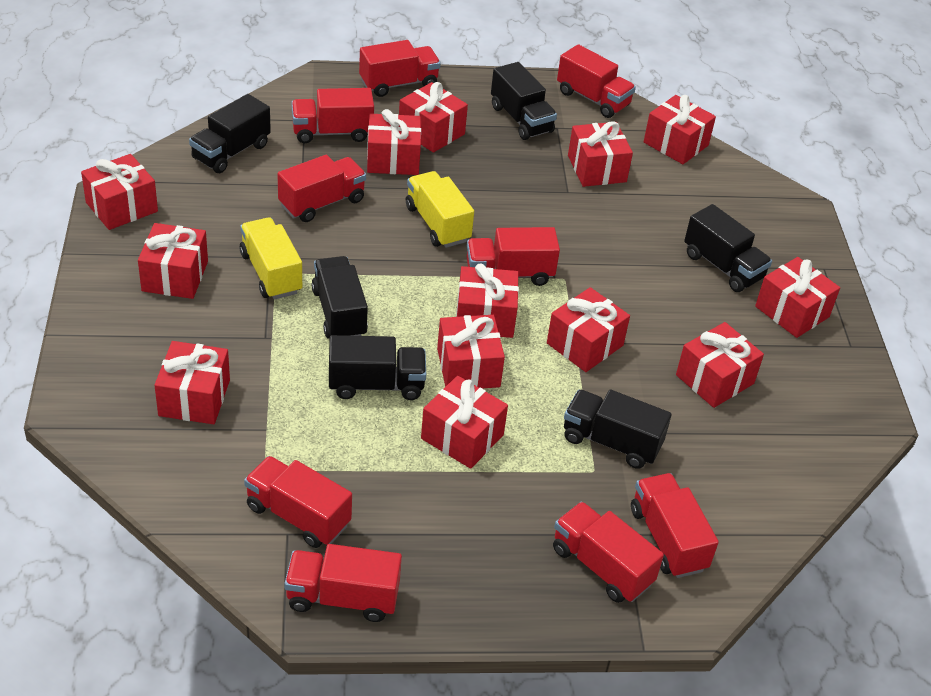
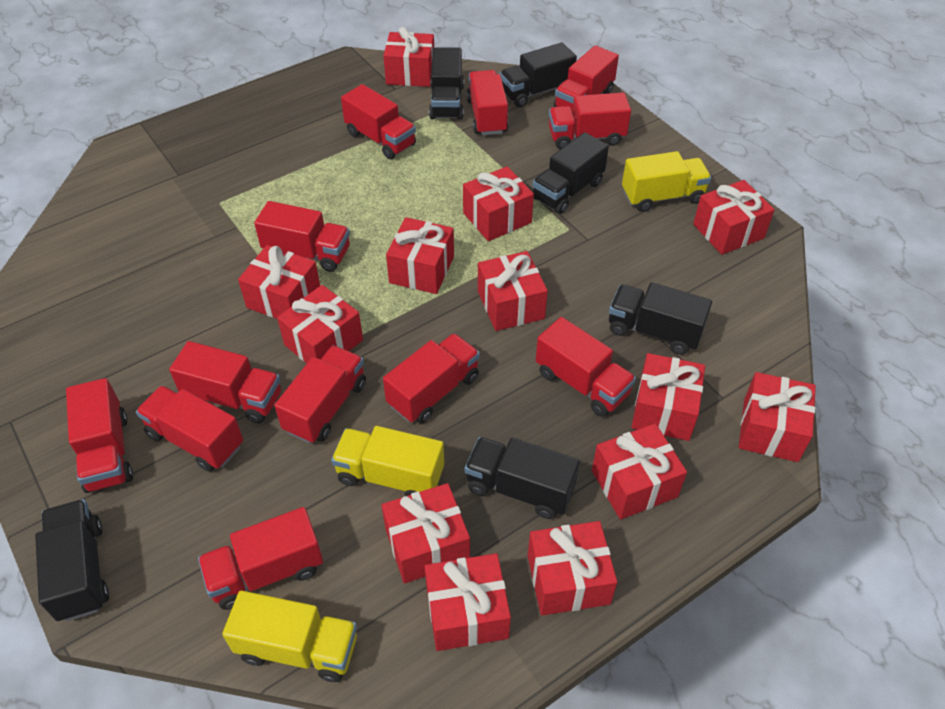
red truck: [244,456,352,548] [277,155,366,222] [284,544,402,622] [291,88,374,143] [359,40,441,97] [467,227,560,286] [553,502,664,603] [557,44,636,118] [631,473,719,578] = 9 -> [66,378,133,493] [136,385,243,472] [169,341,281,424] [198,507,323,610] [254,201,350,272] [274,345,366,444] [341,84,416,159] [383,333,480,424] [466,70,508,135] [536,317,636,417] [549,92,631,149] [554,45,619,111] = 12
yellow truck: [240,217,302,299] [406,171,474,248] = 2 -> [222,591,357,682] [331,426,444,496] [622,151,711,212] = 3

